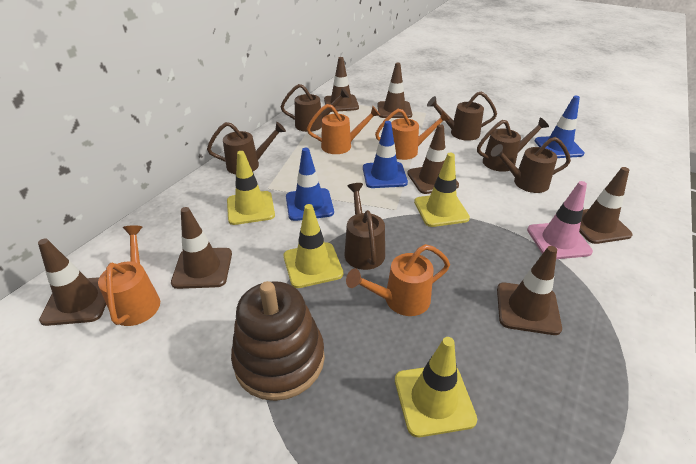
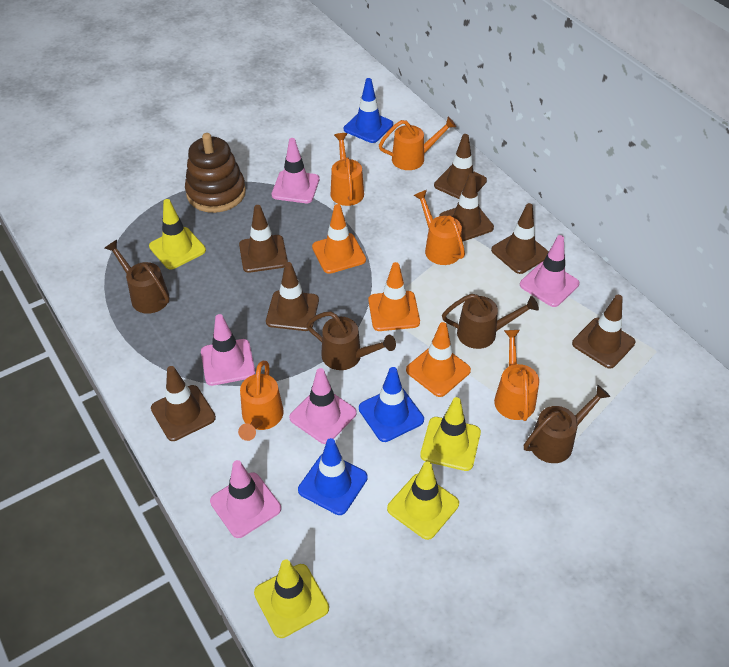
brown watering can: [207,122,286,174] [281,84,349,132] [344,183,385,270] [427,91,497,141] [477,118,549,172] [491,137,571,193] = 6 -> [105,240,169,314] [306,311,396,370] [442,294,539,349] [524,385,610,463] = 4
orange traffic cone: none = 0 -> [312,204,366,274] [368,262,420,331] [406,322,471,397] = 3
orange watering can: [98,225,160,326] [307,104,380,154] [346,244,450,316] [375,109,449,160] = 4 -> [238,361,284,441] [331,133,364,206] [379,117,456,170] [414,190,465,265] [494,330,539,421] = 5
pink traffic cone: [527,181,593,259] = 1 -> [201,314,255,386] [210,460,281,538] [271,138,319,203] [289,368,357,444] [520,235,579,307] = 5

